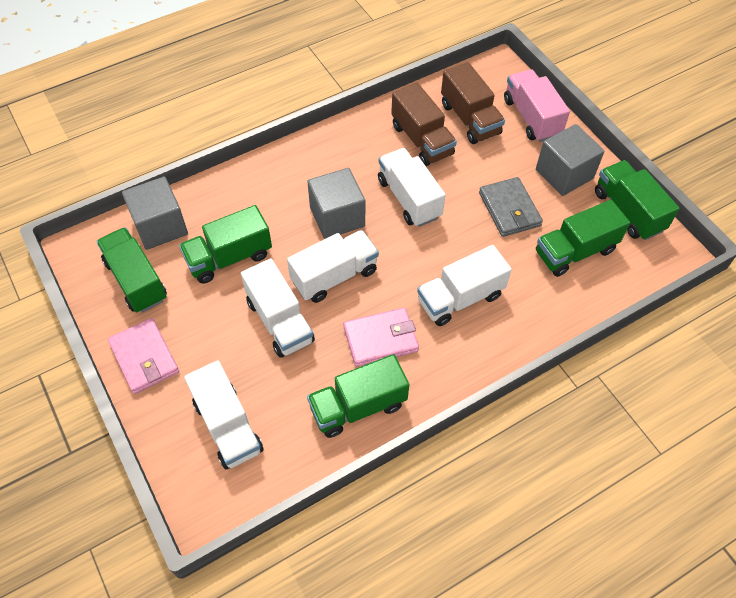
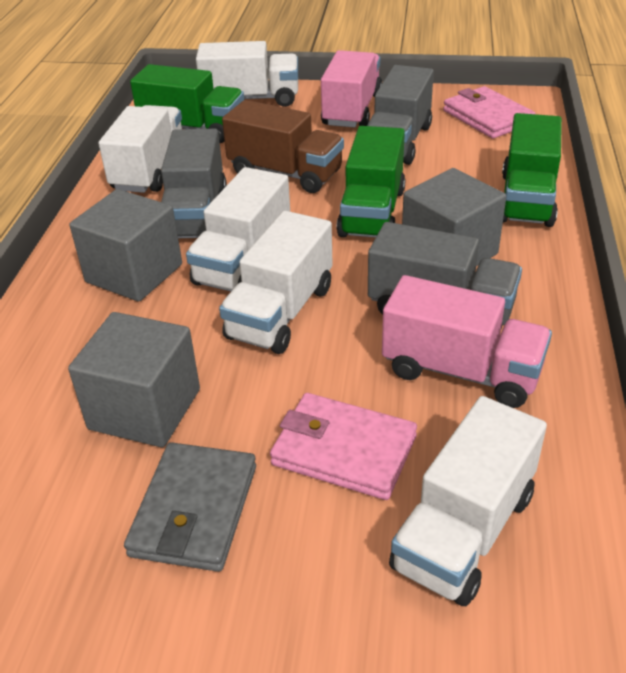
brown truck: [391,83,457,166] [441,62,505,144] = 2 -> [222,100,344,193] = 1
green truck: [96,227,167,313] [179,205,272,283] [307,354,410,438] [536,200,630,277] [595,160,680,240] = 5 -> [130,64,244,143] [336,126,405,238] [502,113,562,227] = 3
grey truck: none = 0 -> [161,129,227,238] [367,65,434,165] [368,222,522,329] = 3
pink truck: [504,69,570,142] = 1 -> [321,50,382,128] [382,275,552,408] = 2

